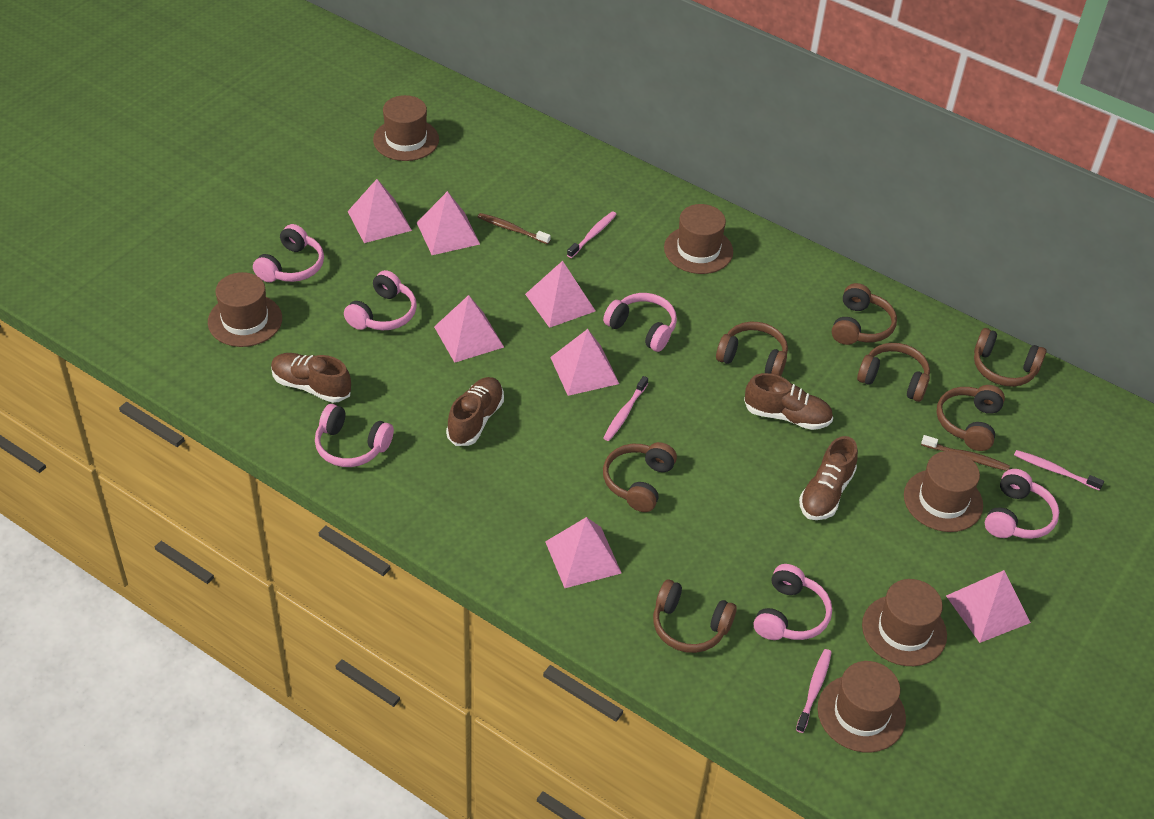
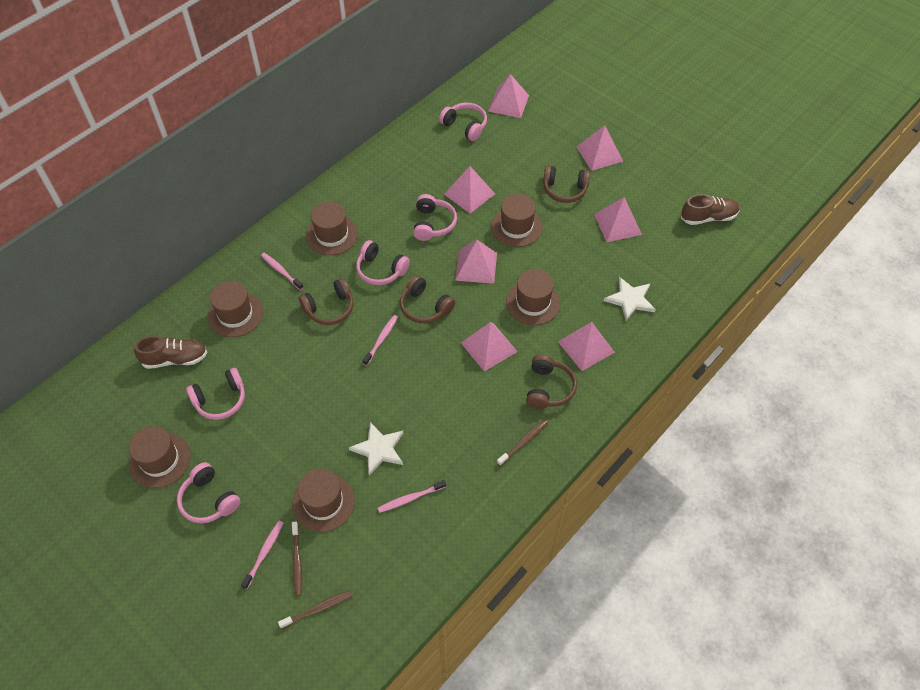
brown headphones: [603,442,677,512] [653,580,737,653] [716,322,788,376] [832,283,897,345] [857,343,930,402] [936,385,1005,451] [974,328,1046,387] = 7 -> [299,278,353,325] [400,275,455,323] [526,355,577,409] [543,166,590,203] = 4
brown shoe: [271,353,351,403] [446,377,504,446] [744,373,833,430] [799,436,858,520] = 4 -> [134,336,207,369] [681,194,740,225] = 2
brown toothbrush: [478,213,551,244] [921,435,1010,471] = 2 -> [278,590,353,629] [292,521,302,596] [497,419,549,466] = 3
pink headphones: [253,224,324,282] [315,404,394,467] [344,270,417,330] [603,293,677,352] [754,564,832,640] [985,469,1059,539] = 6 -> [177,462,241,523] [186,368,245,420] [356,240,410,285] [413,194,457,241] [439,103,487,141] = 5
white star: none = 0 -> [349,422,404,475] [604,277,656,321] = 2

